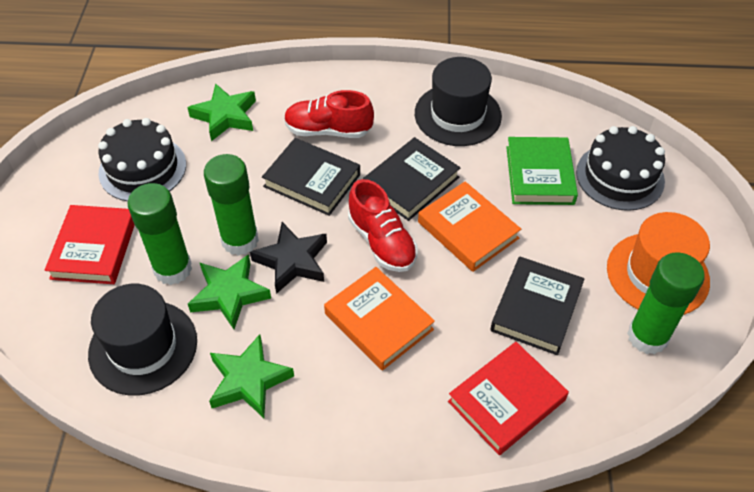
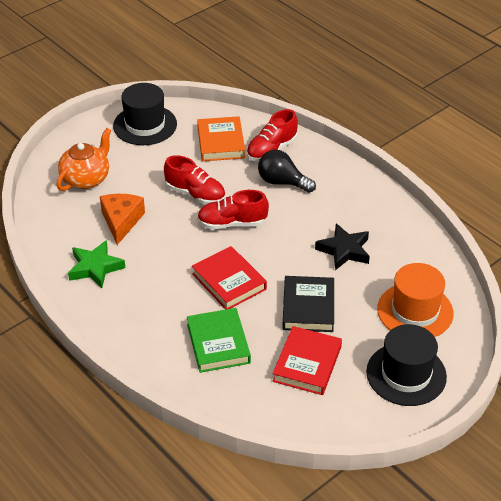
black book: [262,138,360,216] [363,137,460,221] [490,257,585,355] = 3 -> [282,276,334,332] = 1
black cake: [98,118,186,201] [576,126,665,211] = 2 -> none = 0
black light bulb: none = 0 -> [258,150,316,193] = 1
green glue stick: [127,183,192,285] [204,154,259,256] [627,252,705,354] = 3 -> none = 0
green star: [187,84,256,141] [188,254,271,329] [209,334,294,418] = 3 -> [68,240,126,288] = 1
orange book: [324,267,435,370] [418,181,521,272] = 2 -> [197,116,245,161] = 1
orange cheese: none = 0 -> [100,194,145,245] = 1
orange teapot: none = 0 -> [56,128,111,191] = 1
red shoe: [284,90,374,138] [348,179,418,272] = 2 -> [164,155,225,205] [197,190,269,230] [247,109,298,162] = 3

